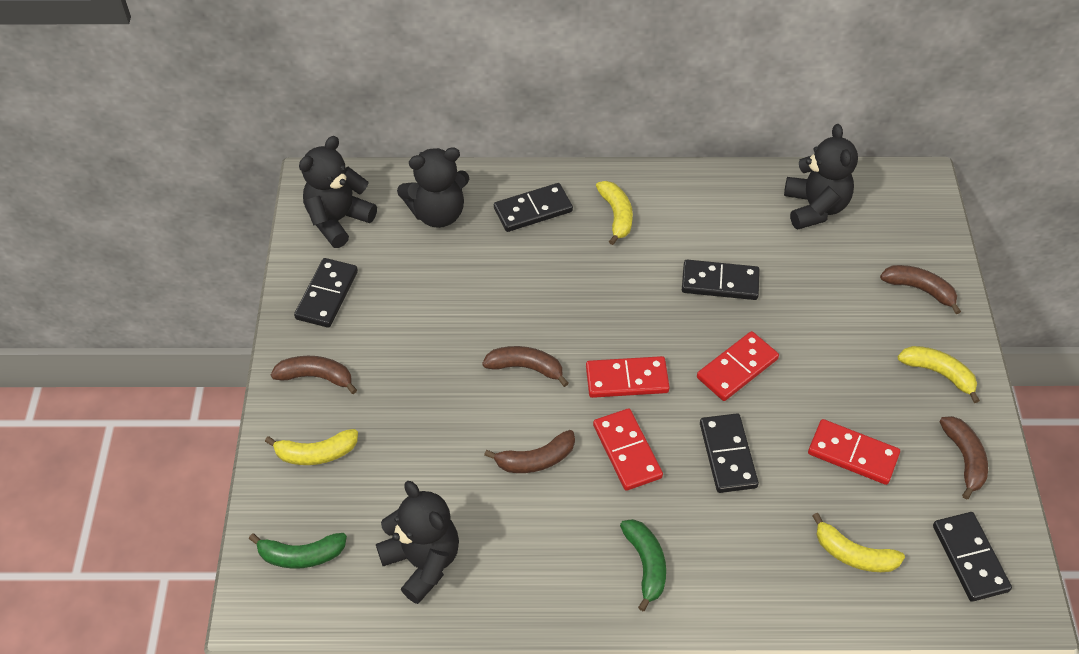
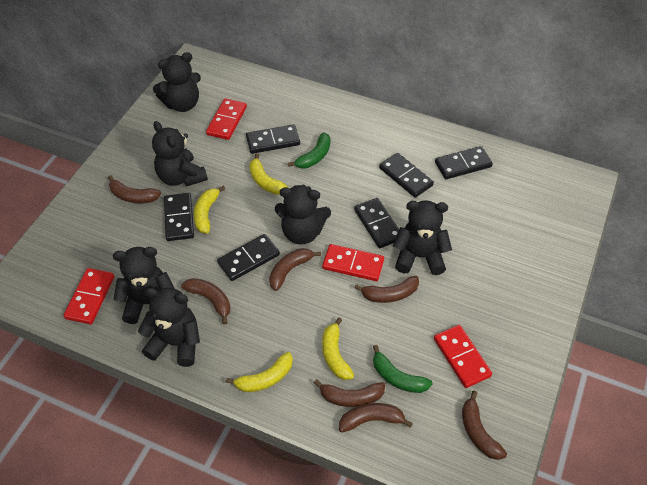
black domino: [294,258,358,328] [494,183,573,232] [682,260,760,300] [700,413,759,493] [933,512,1012,602] = 5 -> [164,193,194,241] [217,234,280,281] [246,124,300,154] [354,198,399,248] [379,153,434,198] [435,146,493,179] = 6
black teddy bear: [299,136,377,248] [376,481,459,604] [397,147,469,228] [784,124,858,229] = 4 -> [113,247,175,324] [138,288,200,367] [152,121,208,187] [153,52,201,112] [275,184,331,244] [393,200,452,275] = 6
brown banana: [271,356,357,394] [482,346,569,387] [484,430,575,473] [880,265,961,314] [939,416,988,500] = 5 -> [108,175,161,203] [181,278,231,324] [269,248,321,291] [314,379,385,407] [339,403,413,433] [354,276,419,303] [462,391,507,460] = 7

